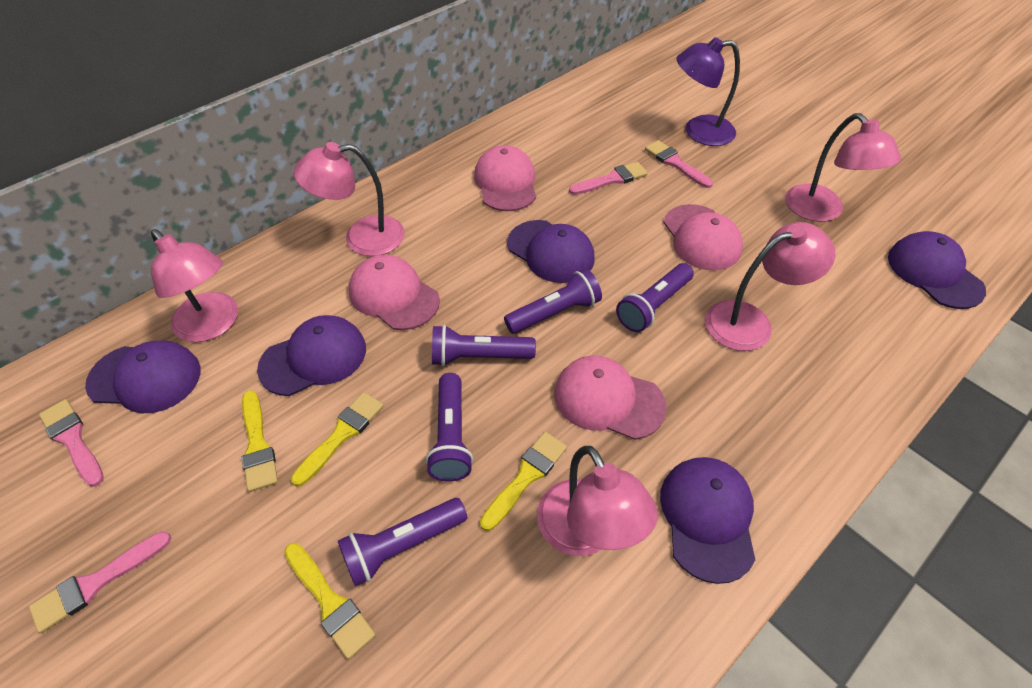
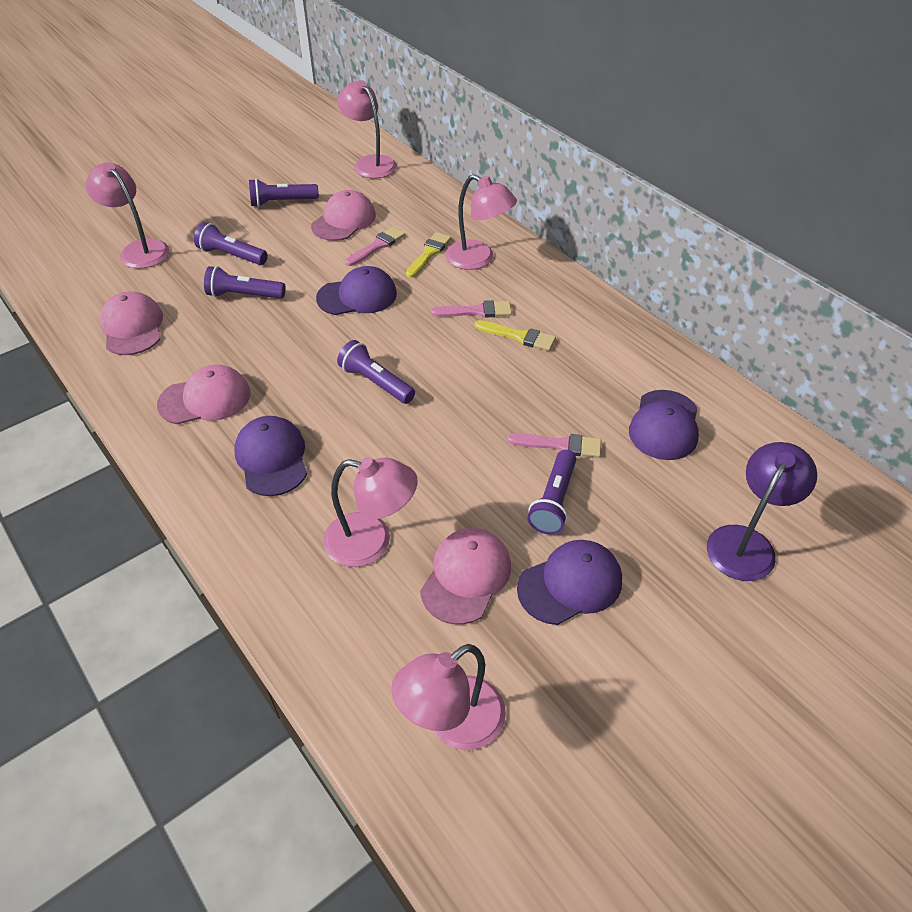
pink brush: [29,531,171,633] [39,399,104,487] [569,162,648,195] [645,140,713,188] = 4 -> [345,227,405,266] [431,300,512,317] [507,433,601,458] = 3
purple cap: [85,341,200,413] [257,315,366,396] [507,220,594,283] [660,457,755,584] [888,231,986,309] = 5 -> [234,416,307,496] [316,266,397,315] [517,540,622,625] [629,390,699,460] = 4
yellow brush: [242,390,278,492] [284,543,376,659] [291,392,384,487] [480,432,567,531] = 4 -> [406,232,451,278] [475,320,556,351] = 2

